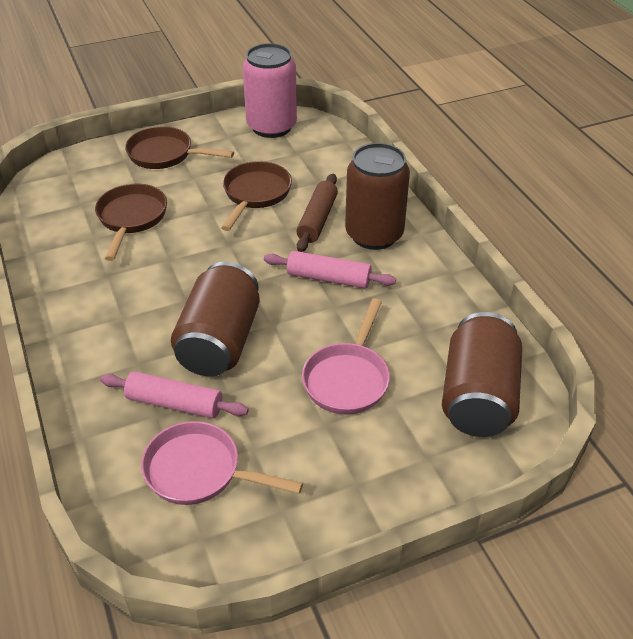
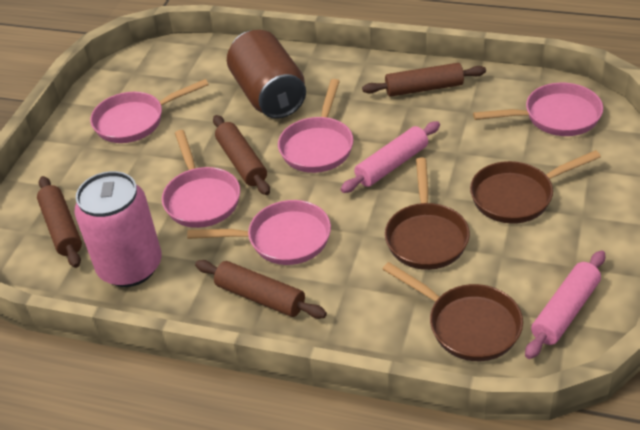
brown can: [171,262,260,376] [345,143,410,250] [442,312,522,437] = 3 -> [227,30,306,119] = 1
brown rolling pin: [296,174,338,252] = 1 -> [37,176,82,268] [195,260,327,319] [213,115,270,195] [362,63,486,97] = 4
pink pan: [141,421,303,505] [302,298,390,415] = 2 -> [90,79,209,143] [162,130,240,228] [187,200,331,265] [278,79,353,173] [473,83,603,136] = 5

